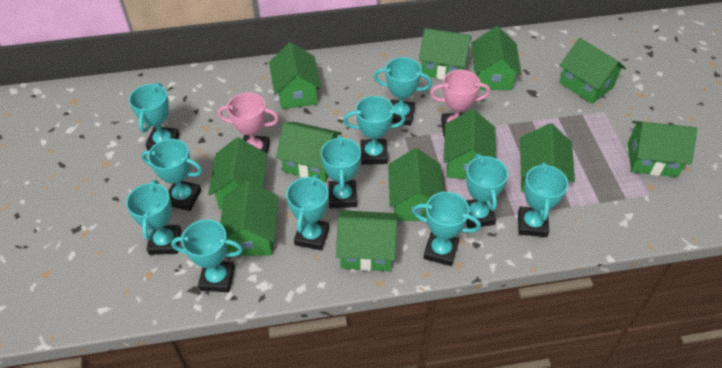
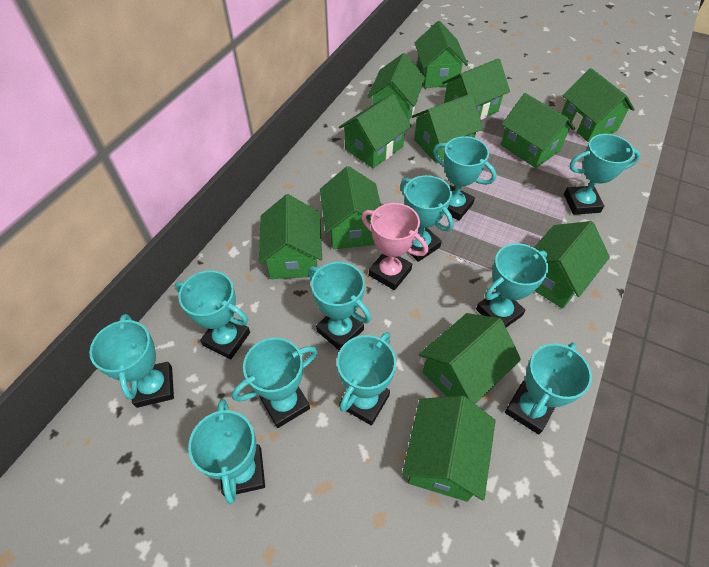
pink trophy: [218,93,279,153] [430,70,490,137] = 2 -> [361,203,428,290] = 1

